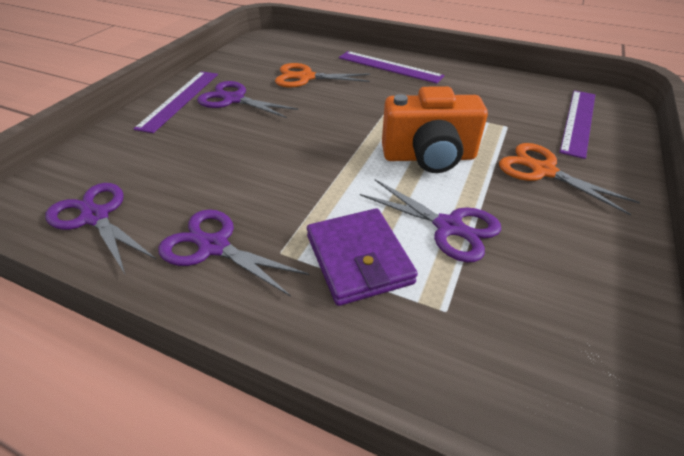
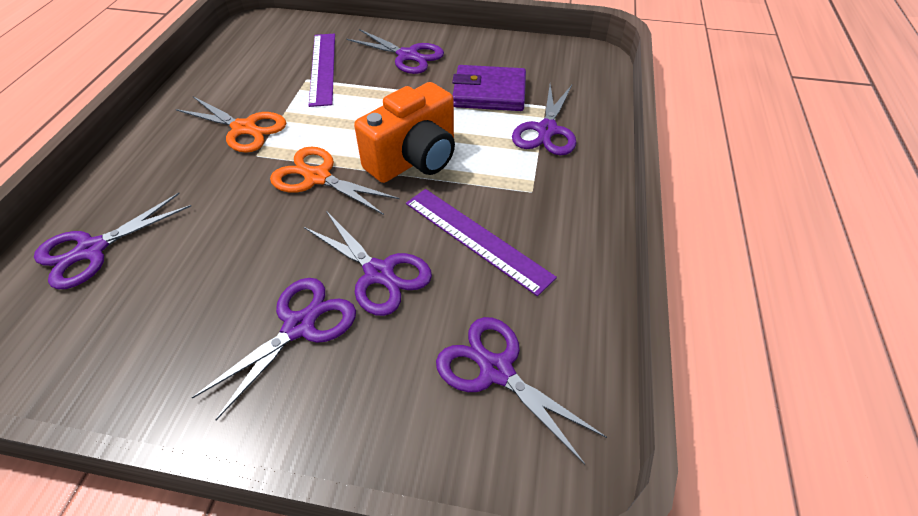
purple ruler: [134,71,218,133] [339,51,445,84] [559,90,595,159] = 3 -> [309,34,335,107] [406,189,557,296] = 2
purple scissors: [45,183,156,274] [158,209,310,297] [197,81,298,118] [360,179,501,262] = 4 -> [34,193,191,289] [192,278,356,420] [304,211,432,316] [347,29,444,74] [436,317,607,465] [512,84,576,155] = 6

